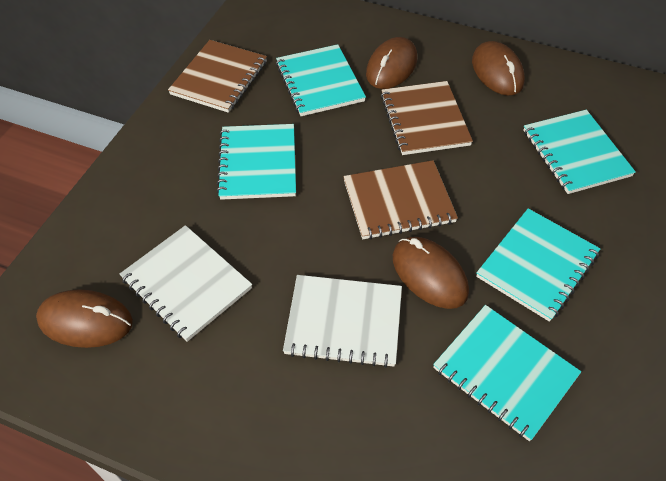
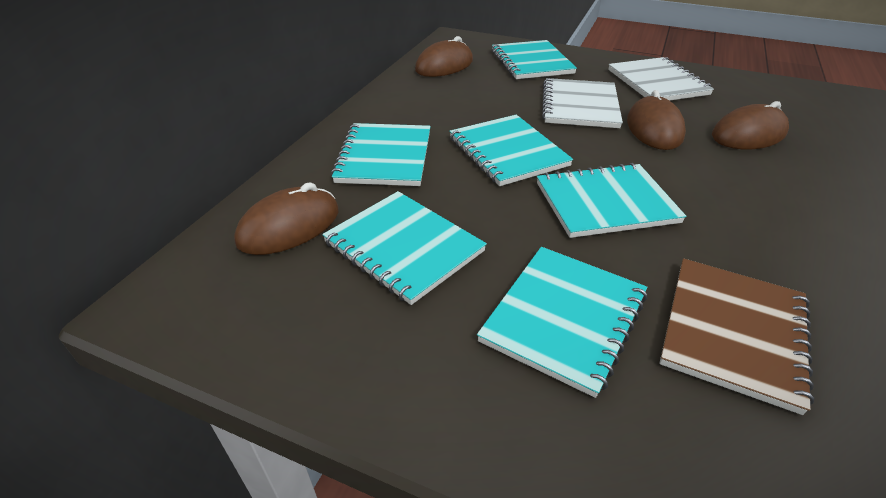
brown notebook: [168,40,267,113] [343,160,458,240] [380,81,473,155] = 3 -> [659,258,814,415] = 1
turquoise notebook: [216,124,296,200] [276,44,366,116] [433,305,581,441] [476,208,600,322] [523,110,636,194] = 5 -> [322,191,487,305] [331,123,430,186] [449,115,573,186] [477,247,647,398] [492,40,577,79] [537,163,686,238] = 6

